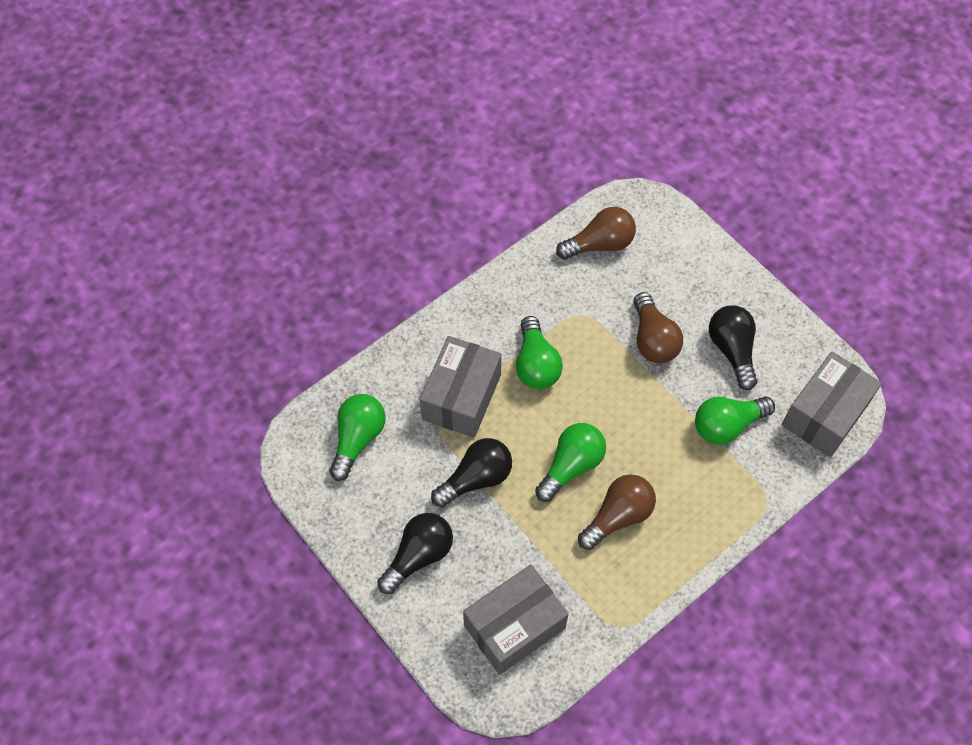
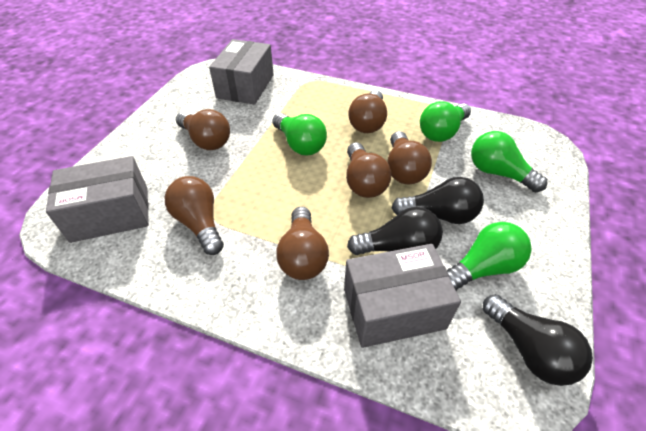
brown light bulb: [556,207,636,260] [578,474,656,550] [634,292,683,363] = 3 -> [165,176,224,255] [176,109,230,150] [276,207,329,280] [346,142,391,198] [348,90,387,133] [387,131,432,184] = 6

